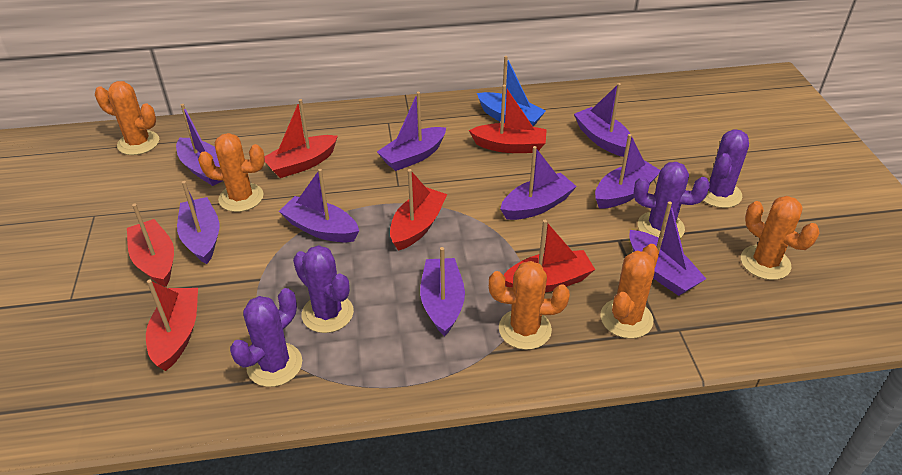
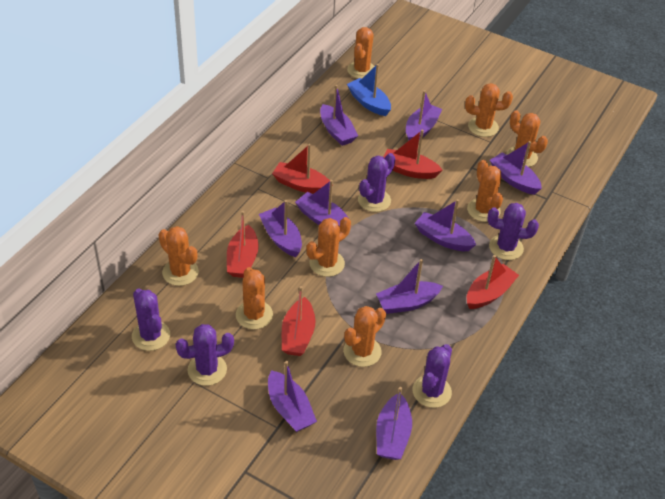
orange cactus: [95,81,159,155] [198,133,265,212] [489,261,570,350] [600,244,659,339] [741,196,820,280] = 5 -> [158,226,199,286] [236,267,273,329] [306,217,351,277] [343,306,386,367] [347,27,375,79] [465,83,513,137] [467,160,503,222] [506,110,548,167] = 8
purple cactus: [230,288,302,387] [293,245,354,333] [633,162,710,238] [703,129,749,208] = 4 -> [132,288,170,351] [175,324,234,386] [358,153,395,212] [413,344,452,408] [487,203,539,260] = 5
red boat: [127,203,174,287] [146,280,198,371] [264,99,338,178] [390,169,447,251] [469,85,547,153] [504,220,595,292] = 6 -> [227,211,259,278] [272,144,330,194] [282,286,315,356] [384,130,442,179] [467,255,519,309] = 5

